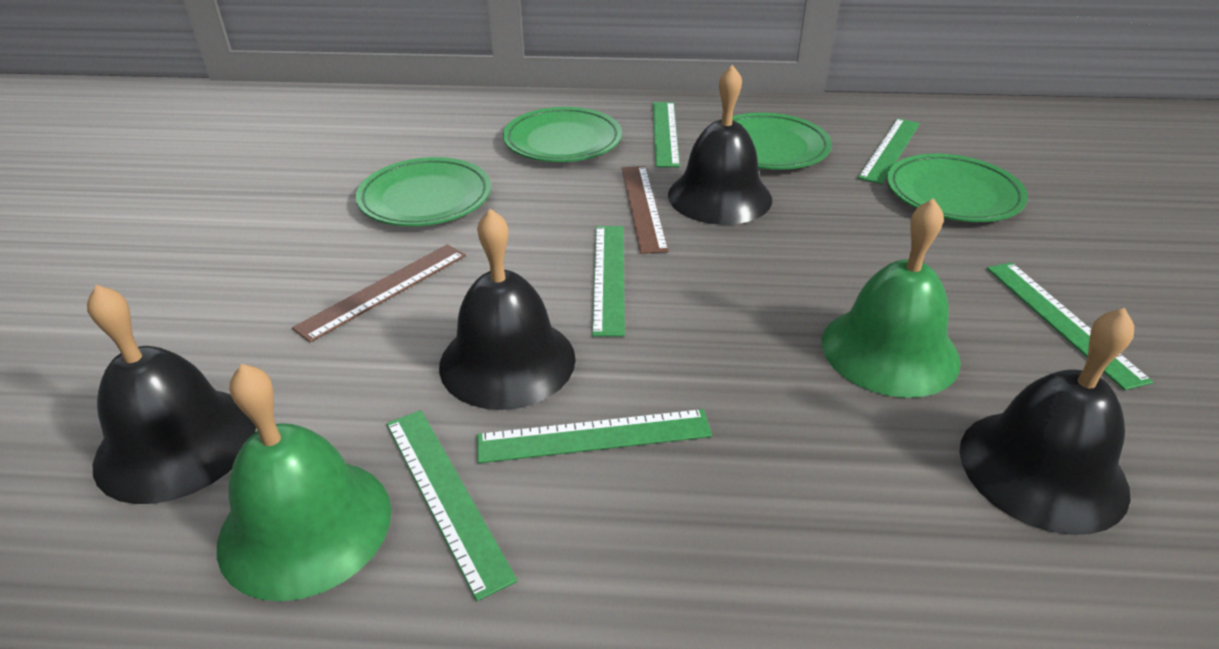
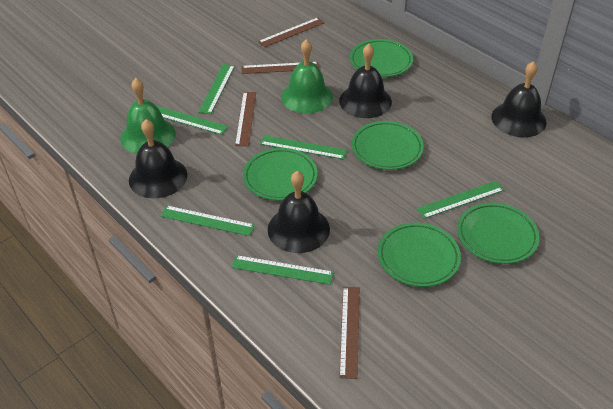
brown ruler: [292,244,466,342] [622,166,669,254] = 2 -> [235,92,256,146] [241,62,319,74] [258,18,325,48] [339,287,360,379] = 4
green plate: [356,157,491,226] [503,107,622,162] [732,113,832,170] [887,154,1028,222] = 4 -> [243,148,317,201] [350,39,413,77] [352,121,424,170] [378,222,461,287] [457,202,539,264] = 5

